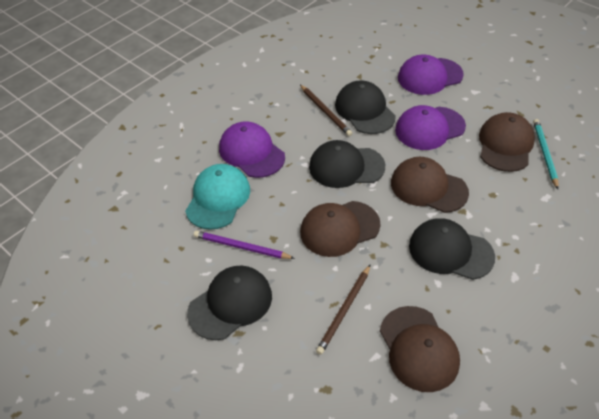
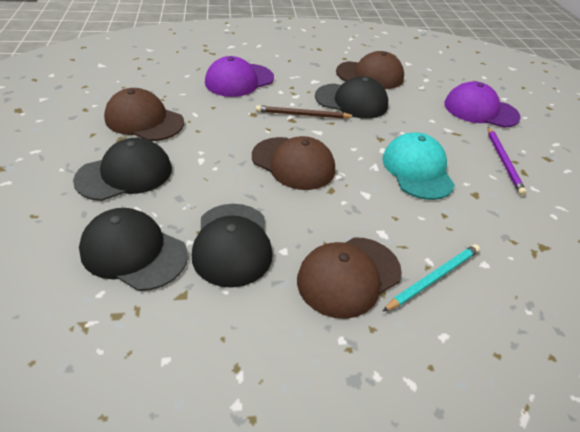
brown pencil: [300,85,352,136] [316,265,370,355] = 2 -> [256,105,355,119] = 1
purple cap: [219,121,285,178] [395,105,466,150] [398,55,464,95] = 3 -> [205,56,274,97] [444,81,521,128] = 2

